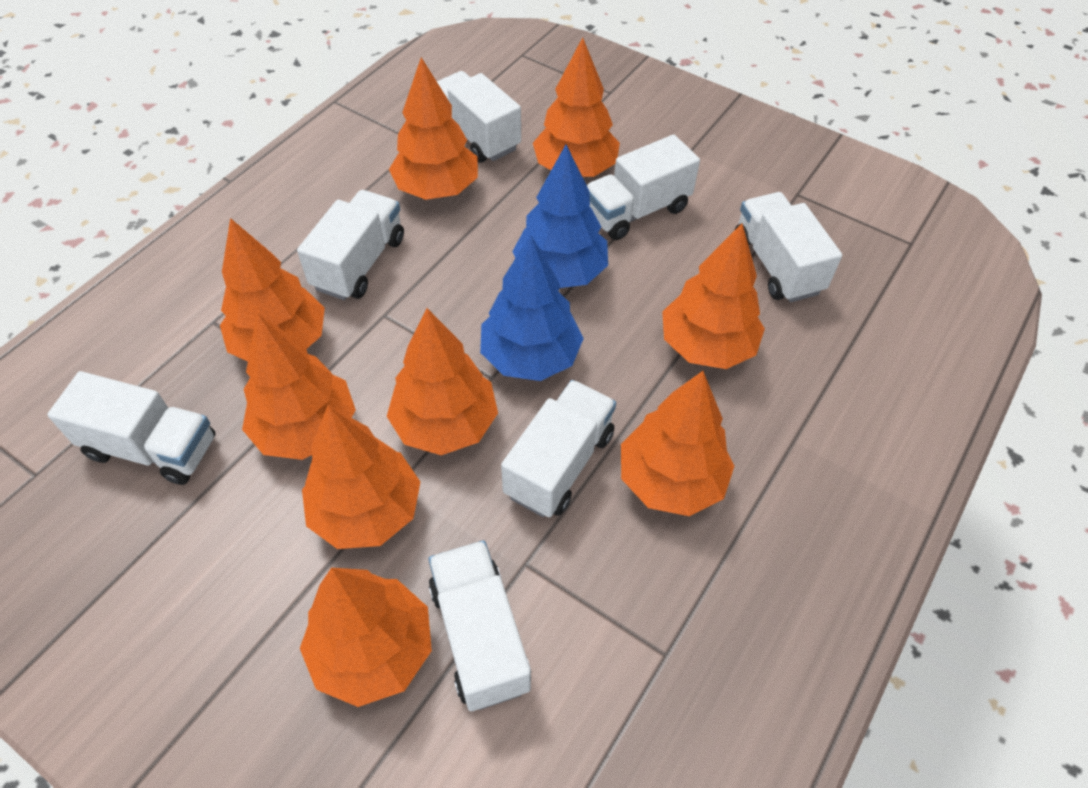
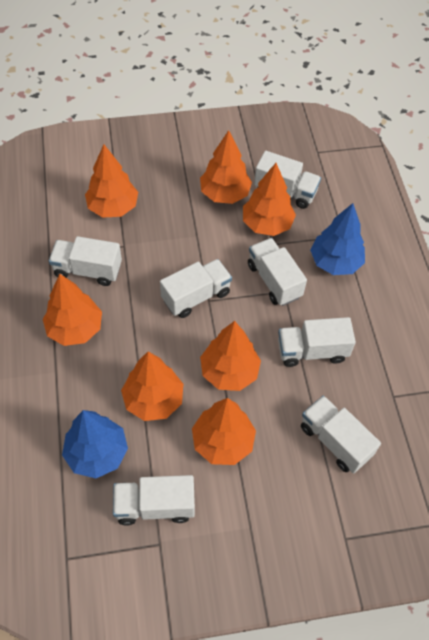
orange tree: [220,218,325,362] [242,313,356,460] [300,568,432,707] [302,405,420,549] [387,308,498,455] [389,57,478,200] [533,37,620,177] [621,371,734,516] [662,223,765,369] = 9 -> [43,274,102,346] [85,144,138,218] [121,351,183,421] [192,398,256,465] [200,130,252,204] [200,321,261,391] [243,163,296,236] = 7

